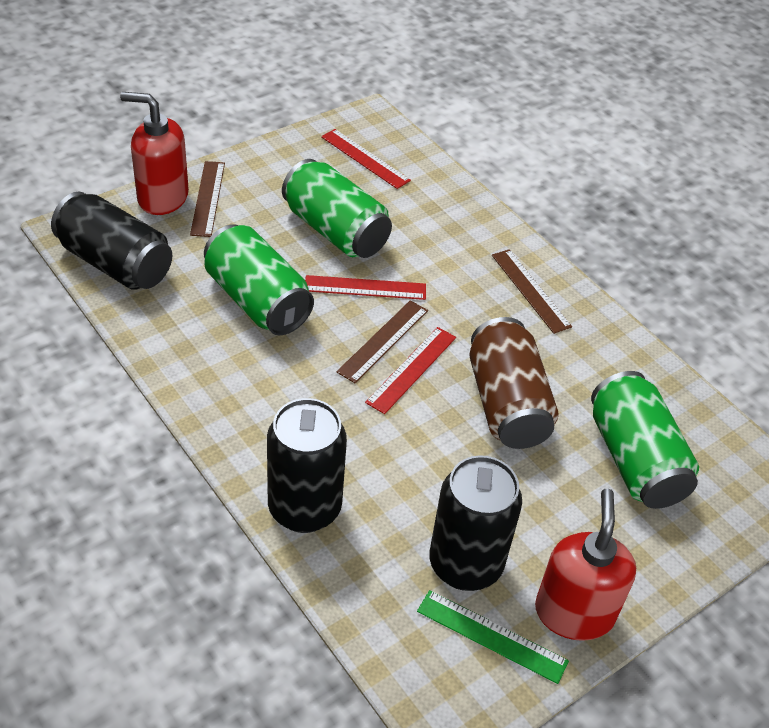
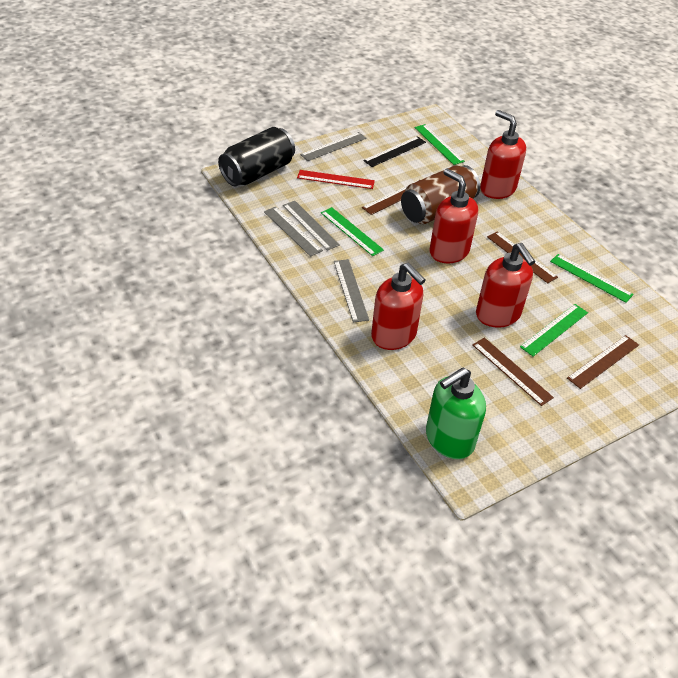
black can: [51,192,172,290] [267,398,347,533] [429,455,522,591] = 3 -> [218,127,295,187] = 1
black ruler: none = 0 -> [363,136,426,167] = 1
brown ruler: [190,161,225,237] [337,300,428,383] [492,249,572,334] = 3 -> [362,180,419,215] [472,338,554,406] [487,231,558,283] [567,335,639,389] = 4
green can: [204,224,314,335] [282,159,392,258] [591,371,699,509] = 3 -> none = 0
green ruler: [417,590,569,684] = 1 -> [321,207,384,256] [415,124,465,165] [520,304,588,356] [550,254,634,303] = 4
green soap dispenser: none = 0 -> [426,367,486,459] = 1
grey ruler: none = 0 -> [264,207,323,257] [283,201,340,251] [300,132,367,161] [334,259,369,323] = 4
red ruler: [305,275,426,300] [321,129,411,189] [365,327,456,414] = 3 -> [297,170,375,189] = 1
red soap dispenser: [120,92,189,215] [535,489,636,641] = 2 -> [371,263,426,350] [429,169,478,263] [476,243,535,328] [480,110,526,199] = 4

